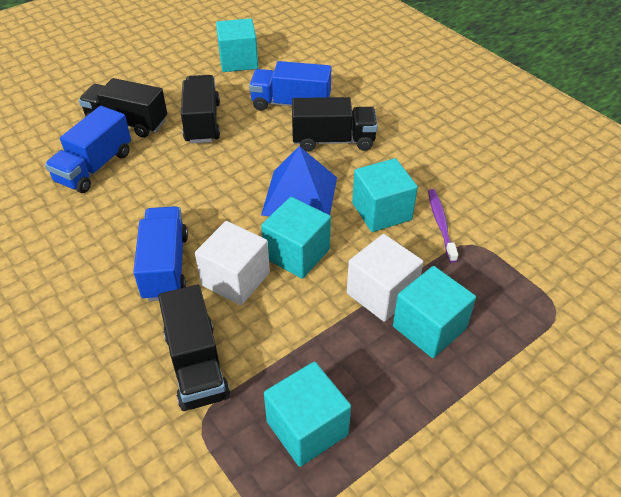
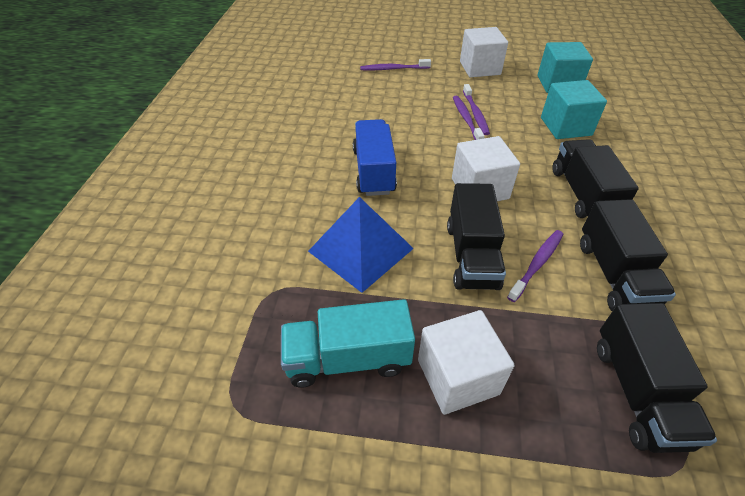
blue truck: [45,106,131,193] [133,206,188,301] [249,61,331,111] = 3 -> [353,119,397,196] = 1
purple toothbrush: [428,189,458,263] = 1 -> [360,59,431,71] [453,96,485,140] [463,84,490,135] [507,230,563,302] = 4
turquoise cube: [216,18,258,72] [261,197,331,279] [264,362,351,467] [352,158,418,232] [393,266,476,358] = 5 -> [538,42,593,93] [541,80,607,139] = 2
turquoise truck: none = 0 -> [281,299,415,388] = 1
white cube: [195,221,270,305] [347,234,423,322] = 2 -> [418,310,515,415] [452,136,520,201] [460,27,508,77] = 3

